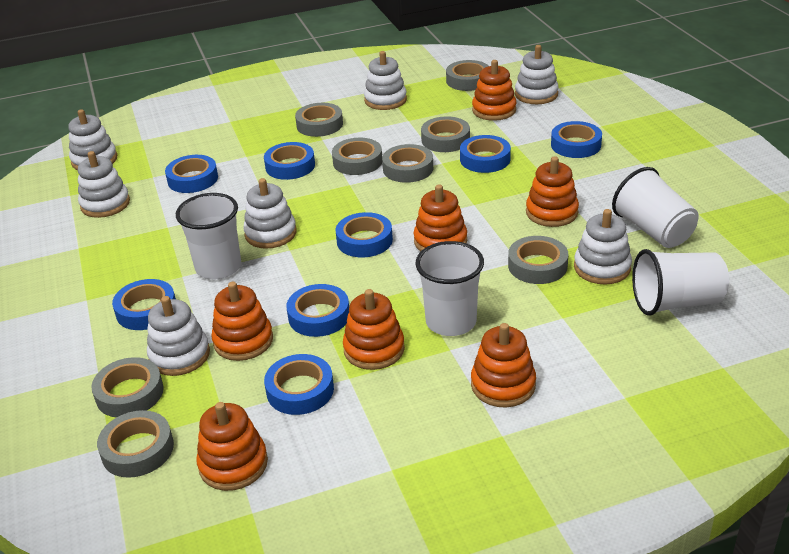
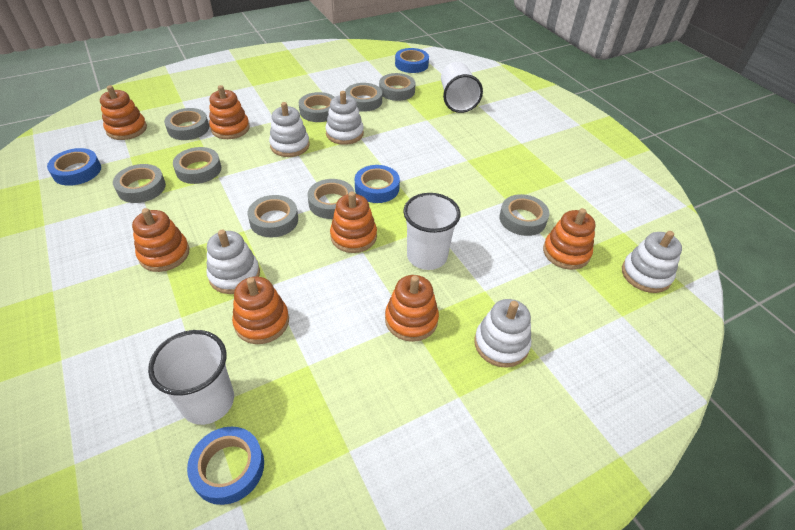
blue tape: [112,279,176,330] [165,155,218,193] [264,142,315,180] [264,354,334,415] [286,284,349,337] [335,212,393,257] [460,135,511,173] [551,121,602,158] = 8 -> [47,148,101,186] [187,427,264,505] [355,165,400,203] [395,48,429,73] = 4
grey tape: [92,357,164,418] [97,410,174,478] [295,103,343,137] [332,138,382,175] [382,144,433,183] [421,116,470,152] [446,60,488,91] [508,236,569,284] = 8 -> [113,164,166,203] [164,108,209,140] [173,147,221,184] [247,195,298,238] [299,92,334,122] [307,179,354,219] [345,83,382,112] [379,73,416,101] [499,194,550,236] = 9
white cup: [176,193,241,279] [415,241,484,336] [612,167,699,248] [632,249,729,316] = 4 -> [148,330,234,425] [403,193,461,270] [441,62,483,113] = 3
white stacking toy: [68,109,117,170] [78,151,130,218] [147,296,210,376] [243,178,297,249] [364,51,407,110] [515,45,559,104] [574,209,632,285] = 7 -> [206,230,260,294] [269,102,310,157] [325,91,364,145] [474,299,531,368] [622,231,682,293] = 5

